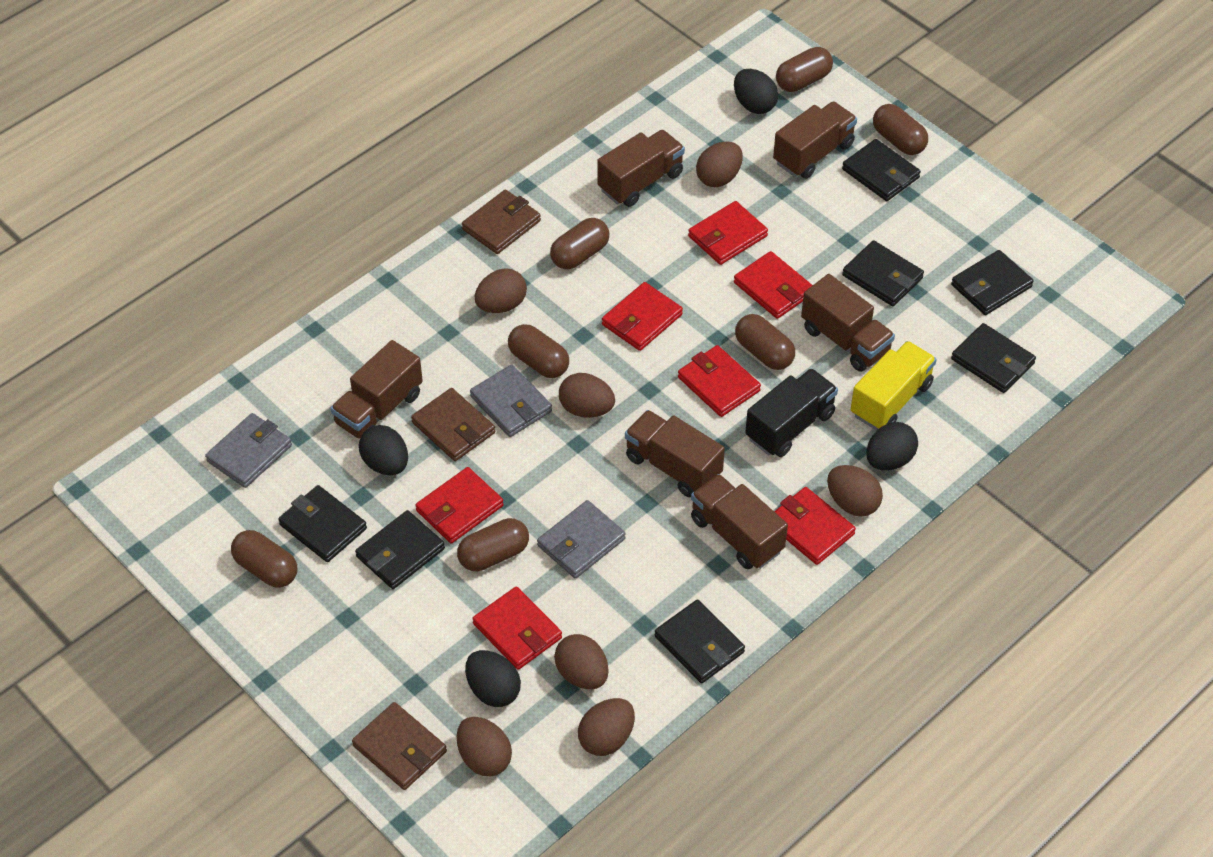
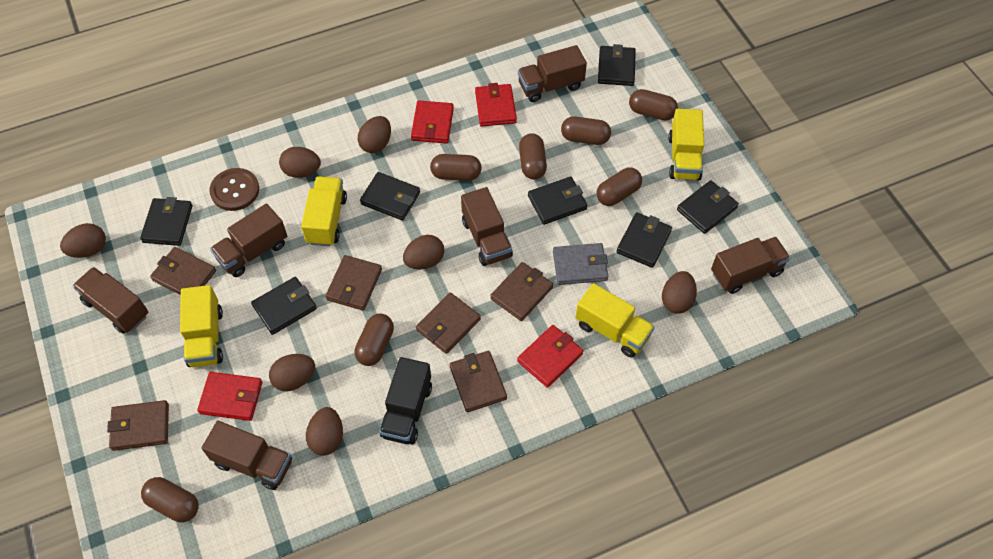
black egg: [359,425,408,475] [465,650,521,707] [734,69,778,114] [866,422,918,470] = 4 -> none = 0
brown button: none = 0 -> [209,168,259,211] = 1
brown wallet: [352,702,447,790] [411,388,495,461] [462,190,541,254] = 3 -> [107,400,169,451] [150,247,216,295] [325,255,382,311] [416,293,481,354] [450,351,507,412] [490,262,553,321] = 6
grey wallet: [205,413,292,488] [470,364,552,437] [537,500,626,579] = 3 -> [553,243,608,285] = 1
red wallet: [415,467,504,543] [472,587,562,670] [602,282,683,351] [678,345,761,417] [688,201,768,265] [734,251,813,319] [774,487,856,565] = 7 -> [197,372,262,421] [411,101,454,144] [475,83,517,127] [517,325,583,388] = 4
yellow truck: [850,341,937,430] = 1 -> [180,285,223,367] [301,176,347,246] [576,283,655,358] [668,109,704,180] = 4

